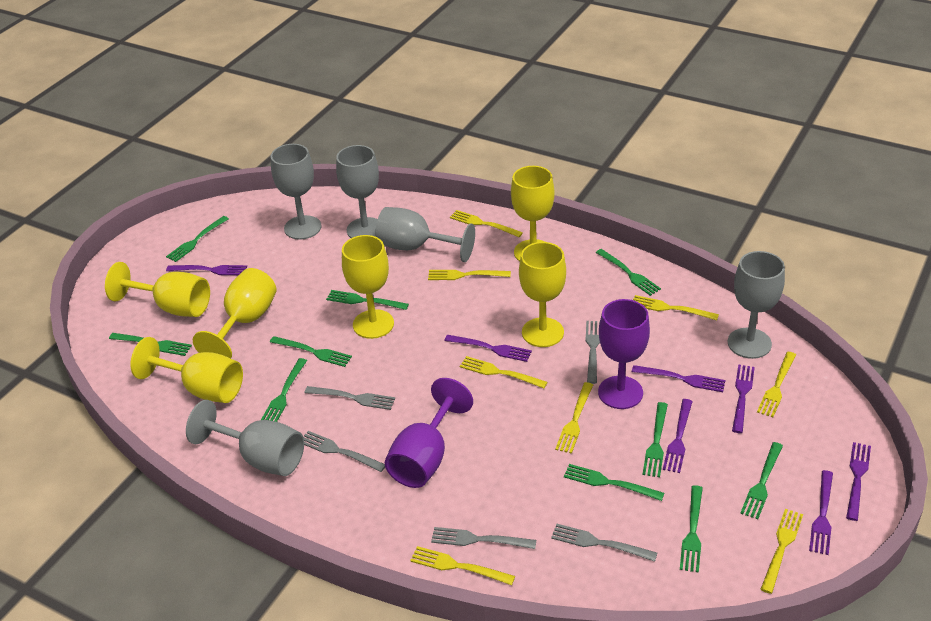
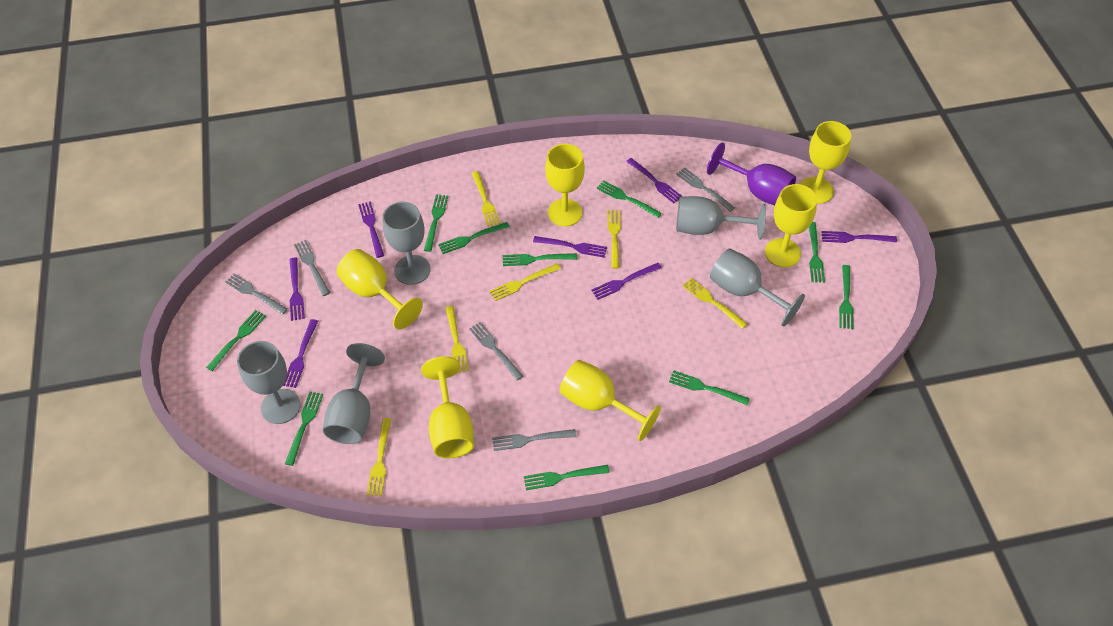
purple goblet: [385,378,473,488] [598,299,650,409] = 2 -> [707,143,796,205] = 1
yellow fork: [410,546,515,585] [428,270,511,280] [450,210,523,237] [460,356,548,388] [555,382,593,454] [633,295,719,320] [757,352,796,417] [761,509,803,594] = 8 -> [367,418,391,496] [445,306,469,373] [472,171,500,227] [490,263,561,301] [607,210,621,269] [682,278,747,329] = 6

